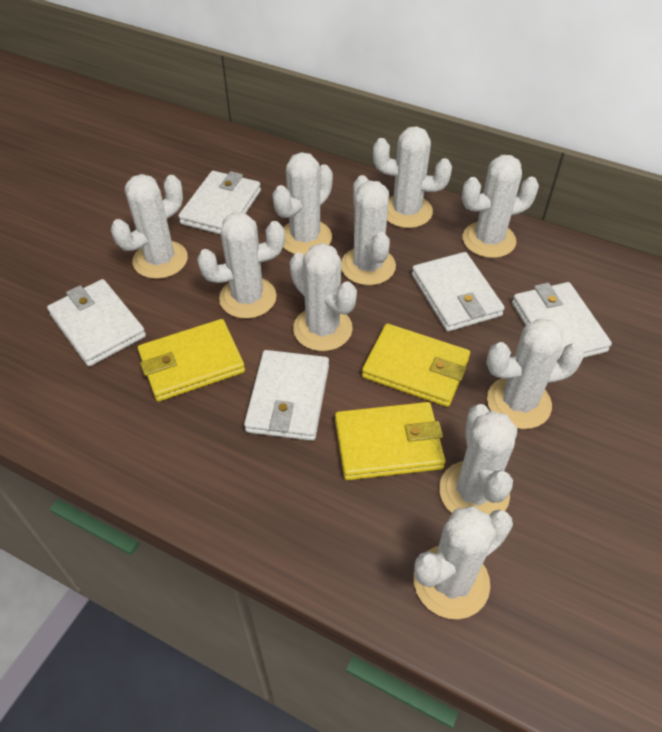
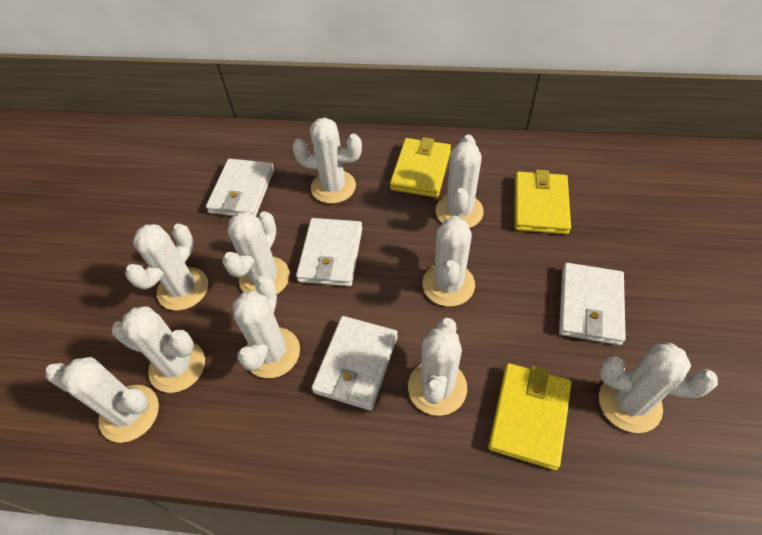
white wallet: [47,279,146,367] [178,171,261,235] [244,350,329,441] [412,252,505,332] [512,282,612,359] = 5 -> [206,159,274,217] [296,218,362,286] [312,316,398,411] [559,263,626,345] = 4

